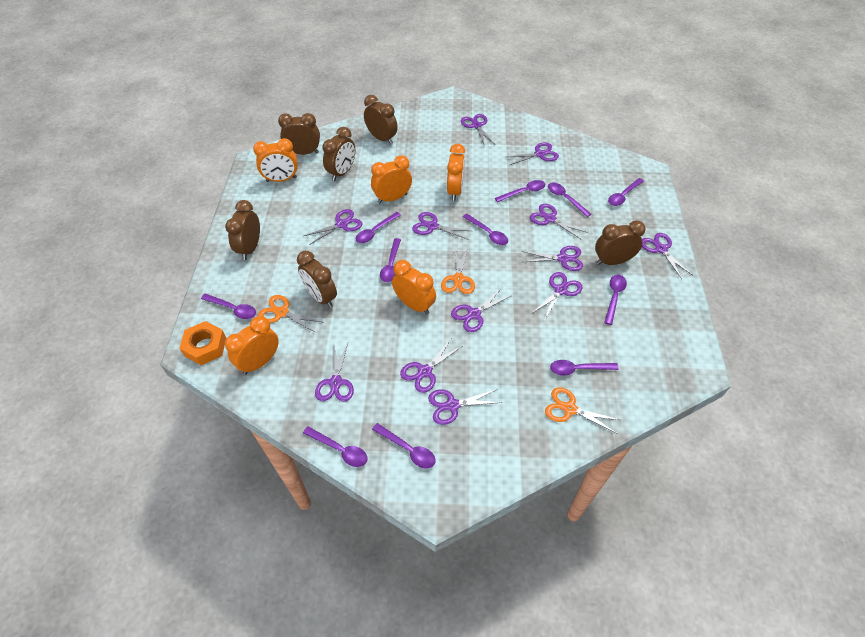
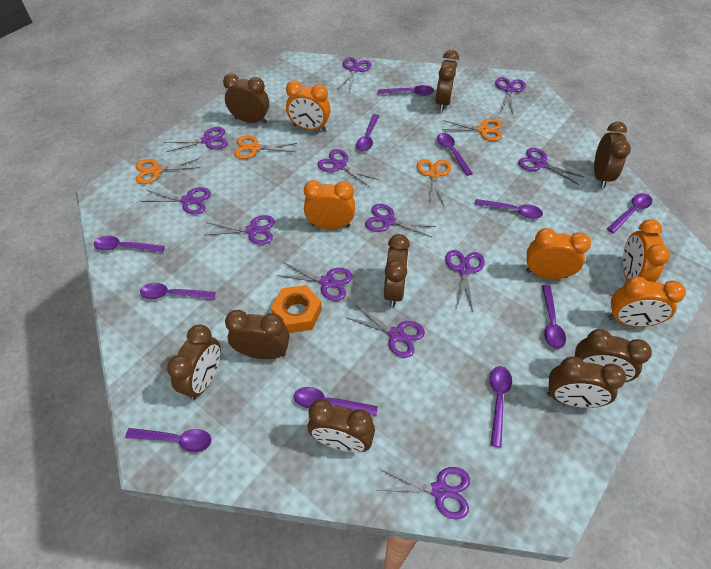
brown clock: [225,200,260,260] [278,113,320,155] [297,251,337,308] [322,127,355,181] [364,95,398,145] [595,220,646,265] = 6 -> [167,324,221,400] [223,73,269,124] [225,310,290,359] [307,399,375,452] [384,234,410,307] [436,50,459,111] [547,356,626,408] [575,329,652,382] [594,122,631,188] = 9
orange scissors: [258,295,322,333] [441,248,475,294] [545,387,620,433] = 3 -> [136,158,200,184] [234,135,297,159] [417,159,451,206] [442,119,502,141] = 4

